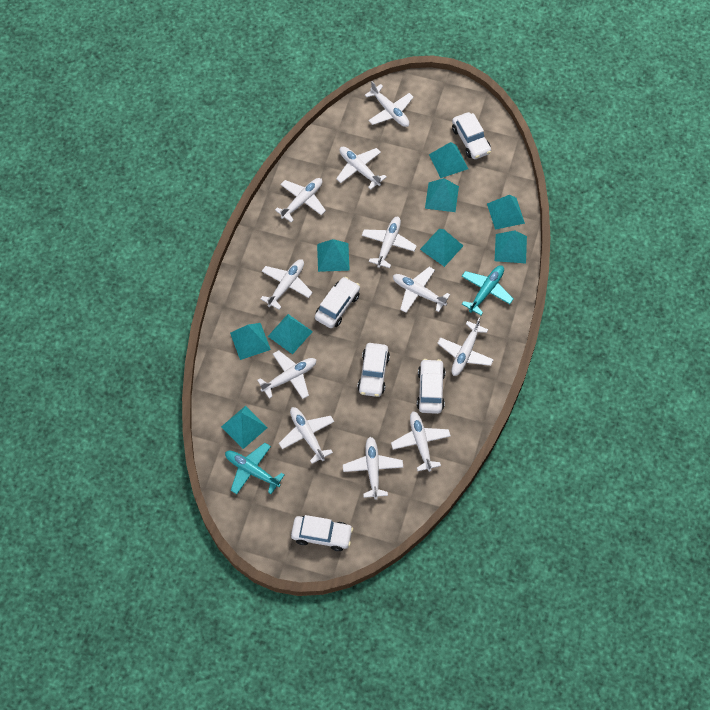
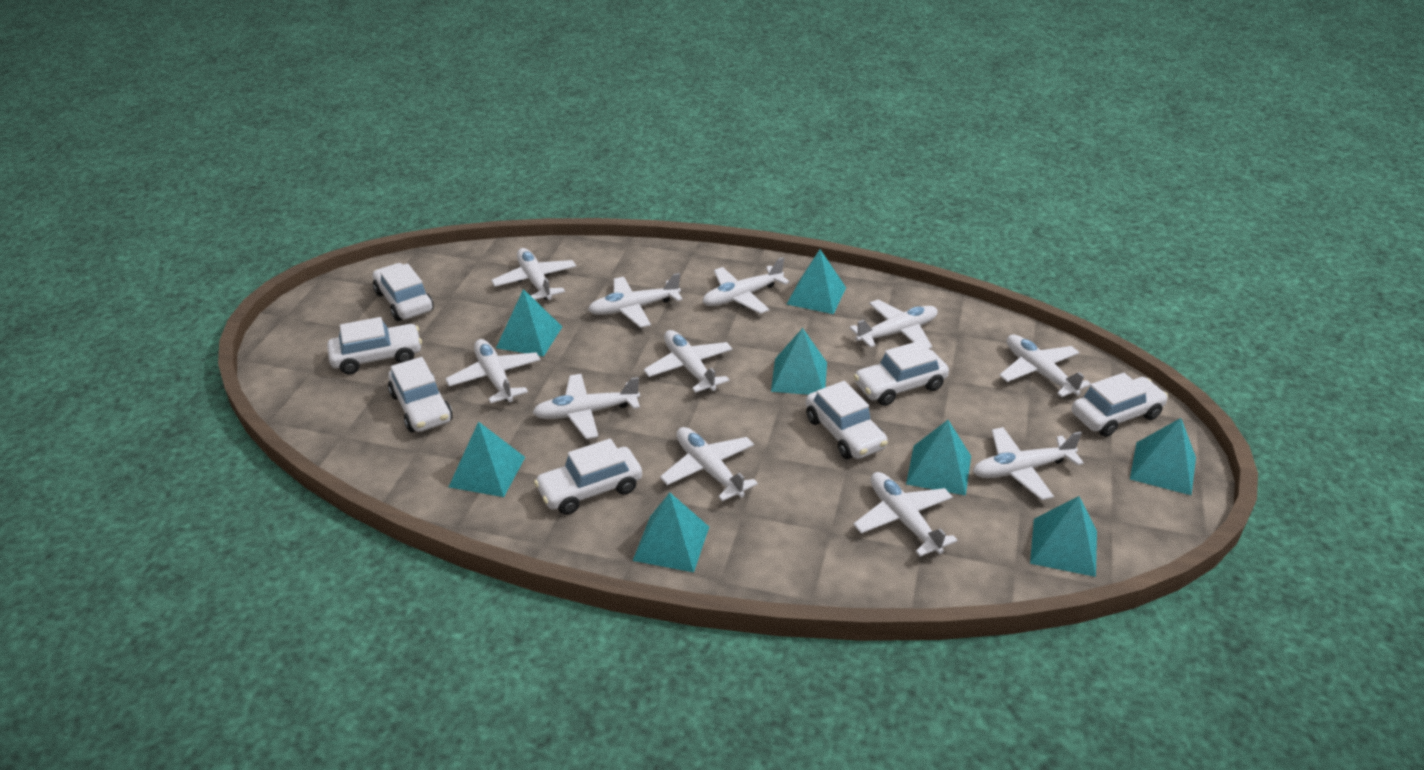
turquoise plane: [225,443,285,494] [462,265,513,315] = 2 -> none = 0
turquoise pyramid: [221,406,268,449] [230,323,271,360] [268,314,313,354] [317,239,350,272] [420,229,463,267] [425,178,459,212] [429,142,468,178] [487,195,525,230] [495,230,527,263] = 9 -> [449,421,525,497] [496,289,562,357] [632,493,709,572] [771,328,827,395] [787,249,846,314] [906,420,971,496] [1030,496,1097,577] [1130,418,1196,495] = 8
white car: [291,515,353,551] [315,277,360,328] [358,343,390,397] [417,359,445,414] [452,112,491,159] = 5 -> [327,317,422,374] [373,263,434,321] [388,357,453,432] [534,438,642,515] [806,381,888,459] [854,341,949,406] [1072,373,1168,437] = 7

